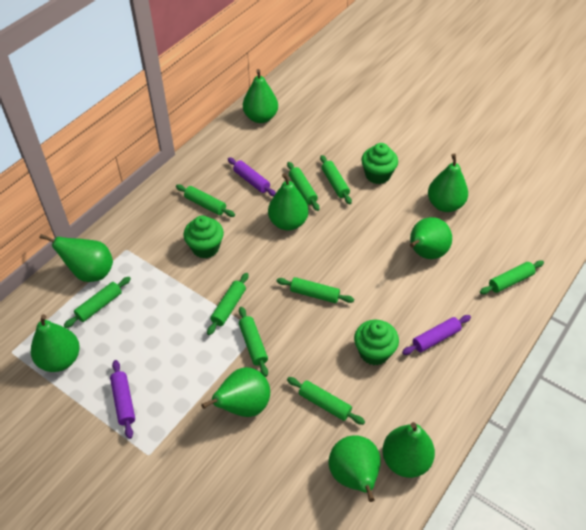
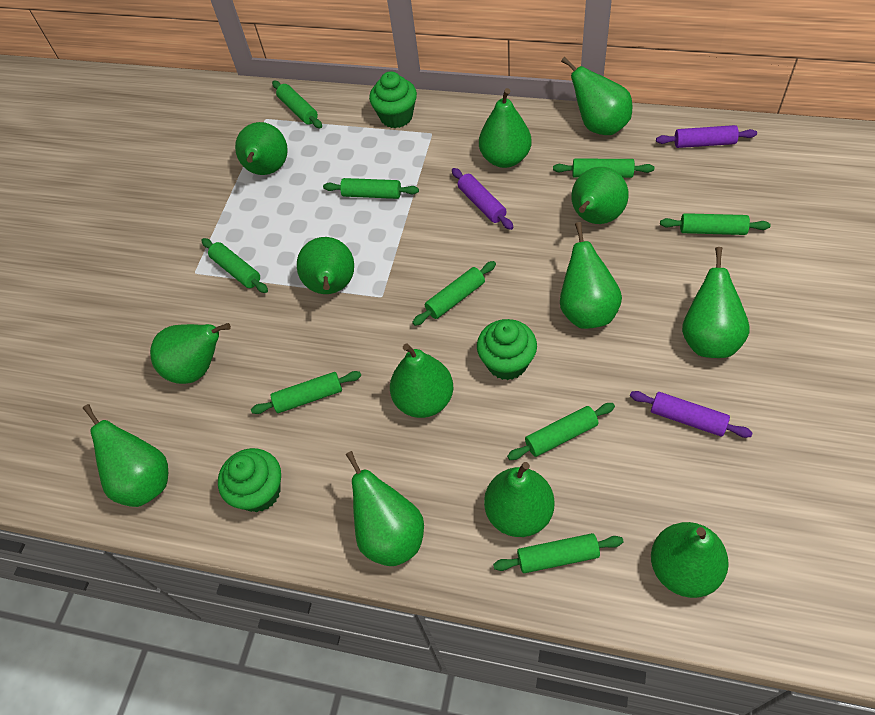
green pear: [31,314,80,372] [39,234,113,282] [201,367,270,417] [243,69,278,123] [268,173,308,231] [328,435,381,502] [382,422,435,478] [410,217,452,259] [428,154,468,212] = 9 -> [83,404,168,507] [150,323,231,384] [235,122,288,175] [297,237,354,294] [345,451,424,566] [390,343,454,418] [479,88,531,168] [484,462,555,537] [560,222,622,329] [561,57,632,135] [571,167,629,224] [651,522,729,598] [682,247,750,358] = 13

